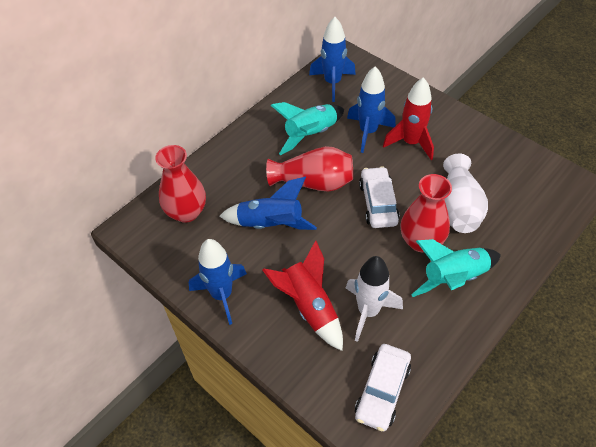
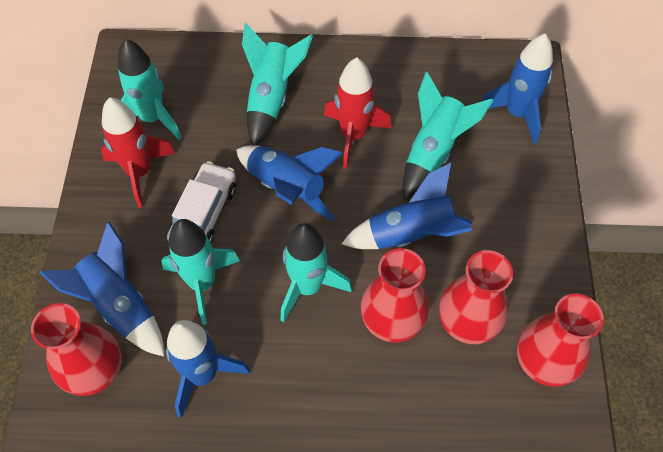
blue rocket: [189,239,247,325] [220,177,317,230] [309,17,356,102] [347,66,396,153] = 4 -> [39,222,164,356] [166,320,250,418] [236,145,342,221] [342,163,472,249] [481,34,553,144] = 5
red vase: [155,145,206,223] [266,146,353,192] [401,174,452,252] = 3 -> [31,303,122,396] [361,248,429,342] [439,250,513,344] [517,294,604,387] = 4
turquoise rocket: [271,102,344,155] [411,239,501,297] = 2 -> [118,39,182,140] [161,219,240,325] [242,23,313,146] [280,223,352,322] [403,72,494,200] = 5
white car: [355,344,411,431] [359,166,400,228] = 2 -> [167,161,236,244] = 1
white rocket: [346,256,403,342] = 1 -> none = 0
white vase: [443,154,488,233] = 1 -> none = 0

